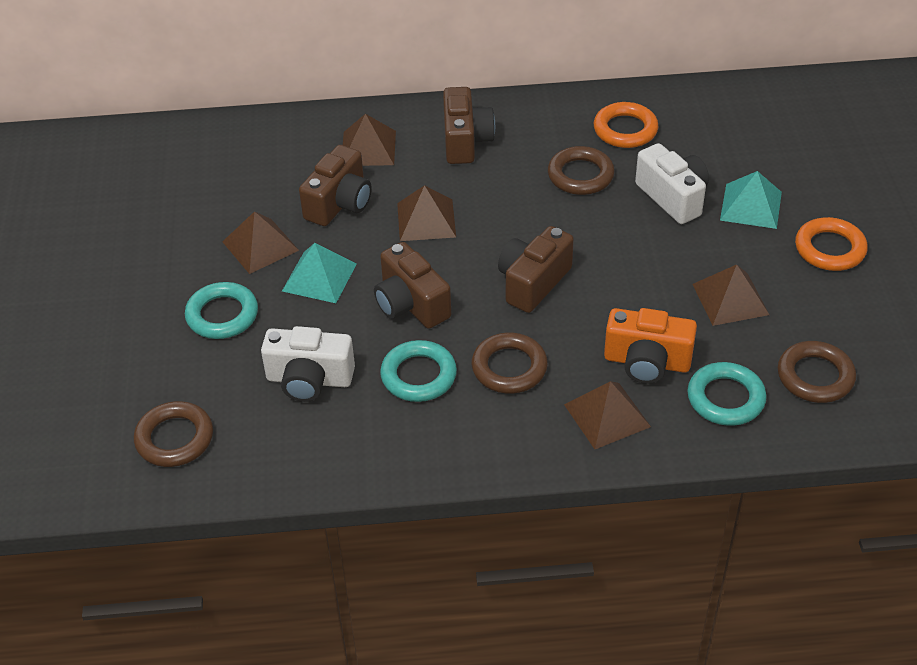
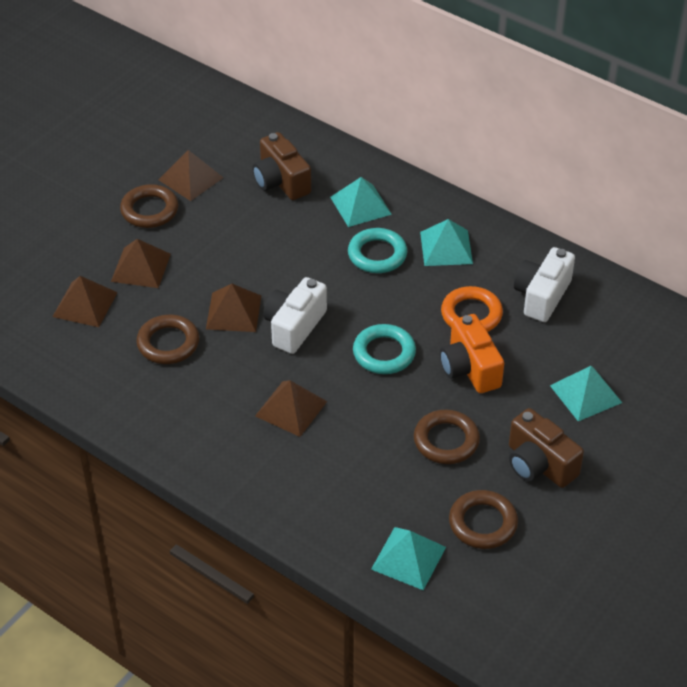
brown camera: [299,145,372,226] [374,242,451,329] [443,87,495,164] [498,226,574,313] = 4 -> [252,132,311,200] [509,408,584,488] = 2
orange ring: [594,102,658,148] [795,217,868,271] = 2 -> [441,286,503,332] = 1
turquoise pyramid: [282,243,357,303] [720,171,782,229] = 2 -> [330,177,392,227] [371,527,446,590] [420,219,473,266] [550,366,622,421] = 4
turquoise ring: [185,282,258,339] [380,340,457,402] [687,362,766,426] = 3 -> [348,228,407,273] [353,324,416,374] = 2

